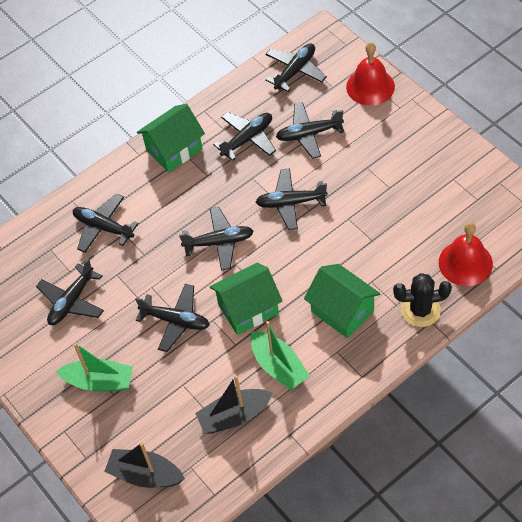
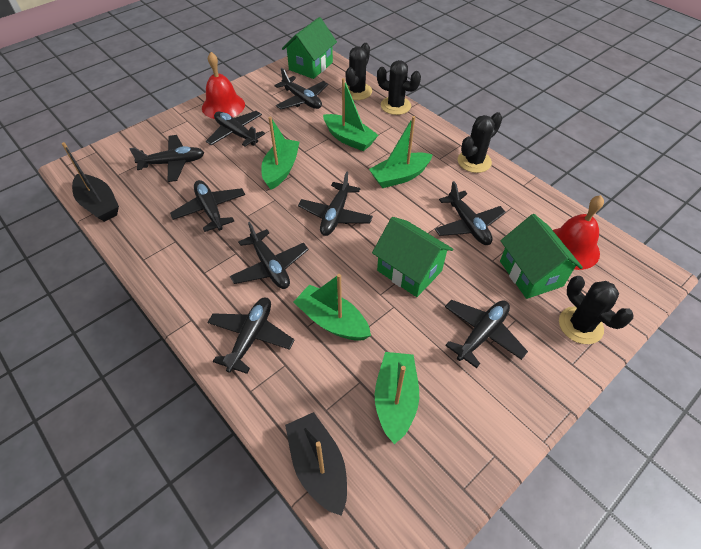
black cactus: [393,273,452,327] = 1 -> [346,43,372,100] [377,60,421,115] [458,112,502,173] [559,276,633,344] = 4
black plane: [36,258,104,325] [73,193,139,253] [135,284,209,352] [179,207,254,271] [213,112,276,161] [256,168,328,230] [265,43,327,92] [276,102,344,159] = 8 -> [130,135,204,182] [170,180,245,232] [206,111,265,146] [207,298,294,374] [230,222,309,289] [275,68,328,109] [298,171,373,236] [435,181,506,245] [445,300,528,368] = 9
green boat: [56,343,133,392] [250,321,310,390] = 2 -> [261,117,299,190] [293,274,371,341] [323,78,378,151] [369,116,433,188] [375,352,419,444] = 5

